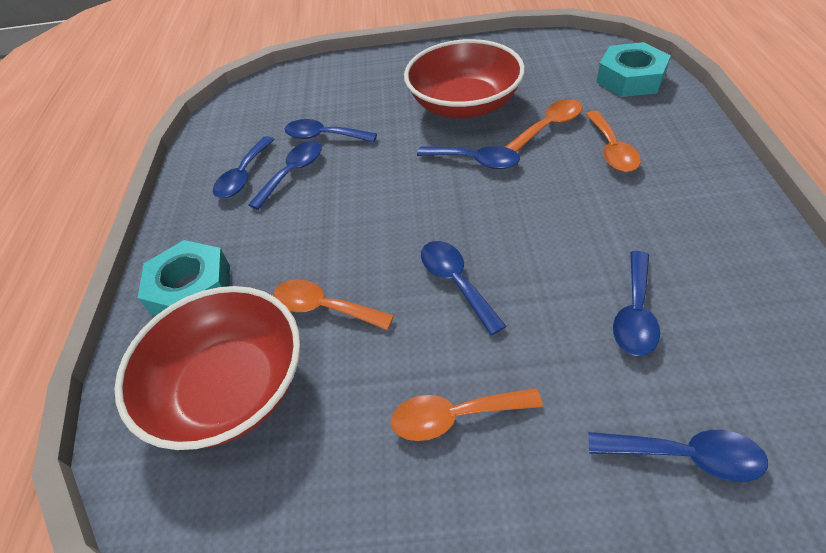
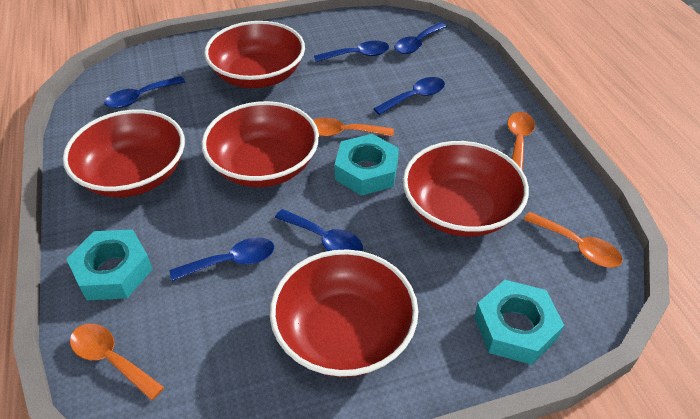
blue spoon: [213,136,274,198] [248,141,322,210] [284,119,377,142] [417,146,520,169] [421,241,506,335] [588,430,768,482] [613,251,660,356] = 7 -> [105,76,185,108] [169,237,274,281] [275,209,363,251] [314,41,389,62] [373,77,445,115] [395,22,447,54] = 6
red bowl: [114,286,301,450] [404,39,525,118] = 2 -> [63,110,185,197] [202,101,319,187] [204,21,305,88] [270,249,418,377] [403,141,529,237] = 5
turquoise nut: [138,240,230,316] [596,42,671,97] = 2 -> [66,229,153,300] [335,134,399,196] [474,280,564,365] = 3

